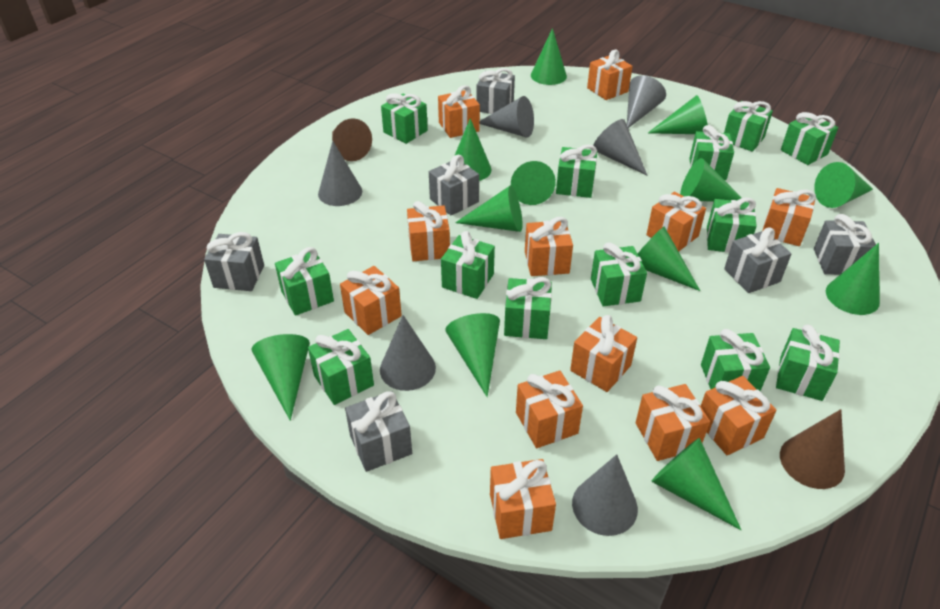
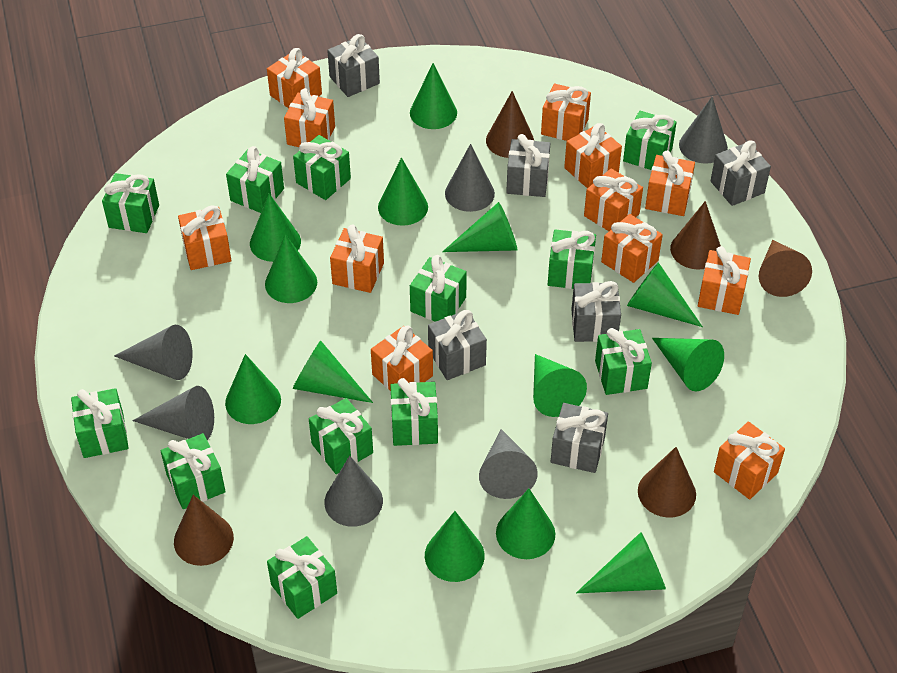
brown cone: [332,118,372,161] [780,409,845,489] = 2 -> [174,495,234,566] [486,91,534,158] [638,447,696,518] [670,201,721,270] [759,240,812,297] = 5
green cone: [252,334,310,421] [445,313,500,397] [454,118,491,181] [455,186,523,232] [511,161,556,205] [531,28,567,85] [638,226,700,291] [648,95,708,134] [651,438,741,530] [680,158,742,202] [814,162,873,208] [826,243,880,315] = 12 -> [225,354,281,424] [250,194,301,262] [265,234,317,303] [293,341,373,403] [378,157,428,226] [410,63,457,129] [425,511,485,582] [442,202,517,252] [496,489,555,559] [533,354,587,417] [576,532,666,593] [627,262,703,327] [652,338,724,391] = 13
green gift: [275,247,334,316] [308,329,374,405] [381,93,428,144] [441,231,495,299] [504,277,552,339] [556,144,598,198] [591,243,647,306] [689,125,734,180] [701,329,770,391] [707,197,757,253] [724,101,773,152] [776,324,840,401] [781,112,838,165] = 13 -> [71,388,129,458] [102,173,159,233] [160,433,226,509] [226,146,284,213] [267,536,337,619] [293,135,351,200] [309,398,373,474] [390,378,438,446] [410,255,467,322] [548,229,596,289] [595,328,652,395] [623,111,677,170] = 12

